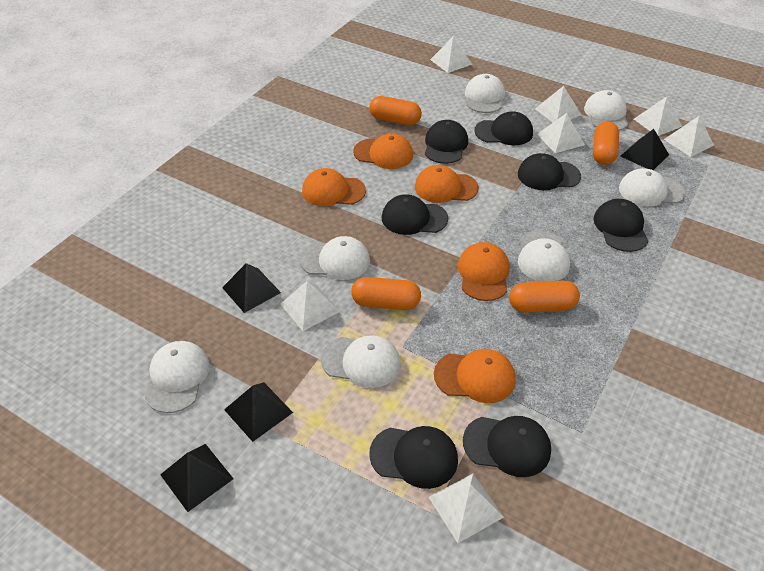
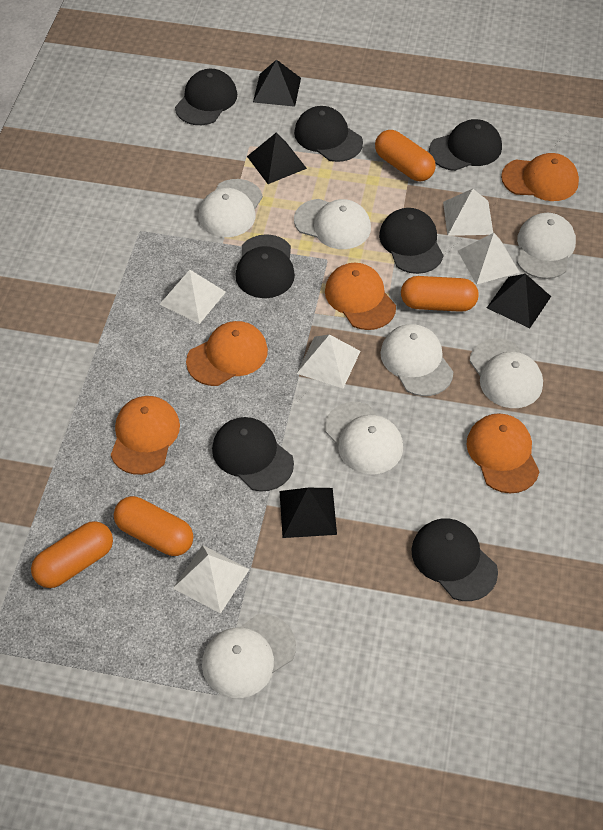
white pyramid: [281,281,340,331] [429,474,504,543] [430,37,472,73] [535,86,581,122] [537,113,585,153] [634,96,682,136] [664,116,714,157] = 7 -> [160,270,226,324] [173,545,250,614] [296,334,360,388] [443,189,493,236] [458,233,520,285] = 5

